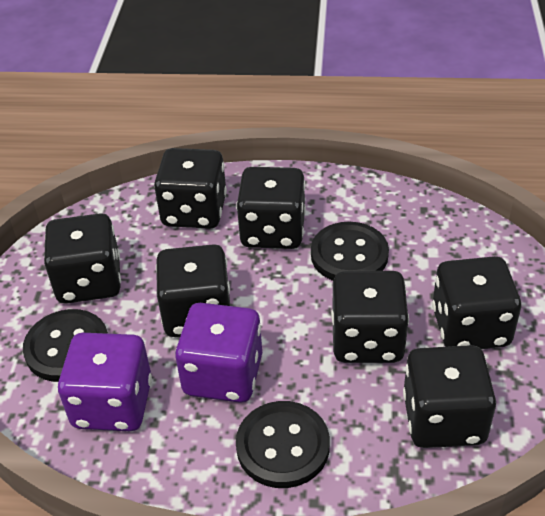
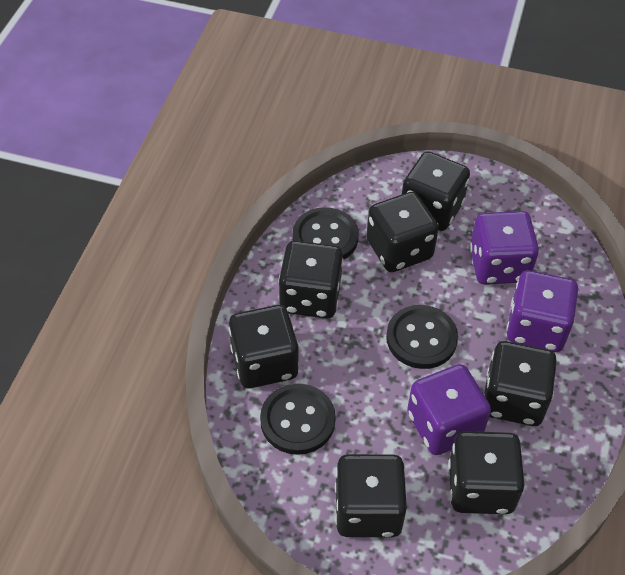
purple dice: [58,333,152,431] [175,303,262,403] = 2 -> [407,364,491,455] [470,211,539,285] [507,270,578,352] = 3

